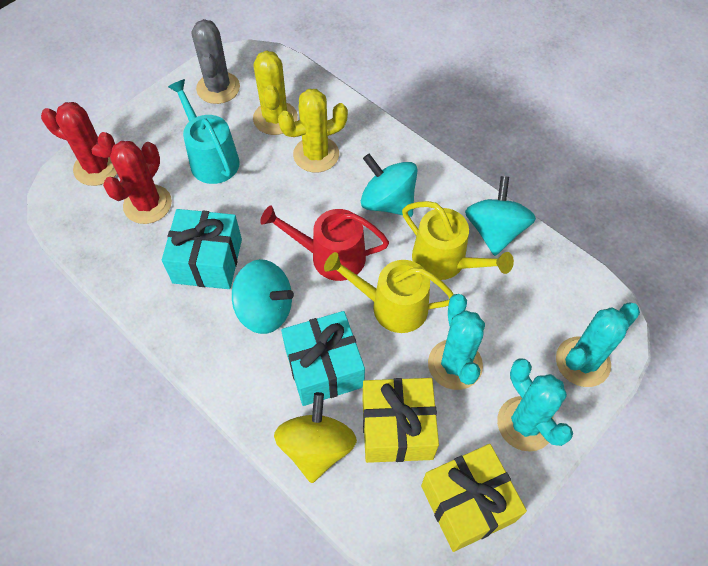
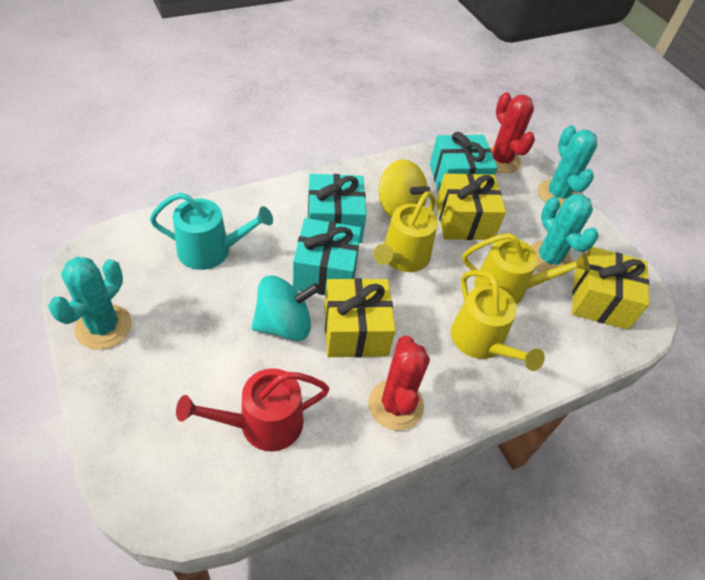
grey cactus: [192,19,240,104] = 1 -> none = 0
turquoise gift: [162,209,242,289] [281,311,365,406] = 2 -> [293,218,361,295] [308,174,366,243] [430,132,497,193] = 3
turquoise spinning top: [232,259,294,334] [361,154,418,217] [465,176,536,256] = 3 -> [251,275,320,341] = 1
yellow cactus: [253,51,298,135] [278,89,348,173] = 2 -> none = 0
yellow gift: [362,378,439,463] [421,444,527,552] = 2 -> [324,278,396,358] [436,173,506,240] [572,247,649,330] = 3
yellow watering can: [324,252,454,333] [402,201,514,280] = 2 -> [373,191,438,272] [451,270,545,371] [462,233,590,305] = 3

